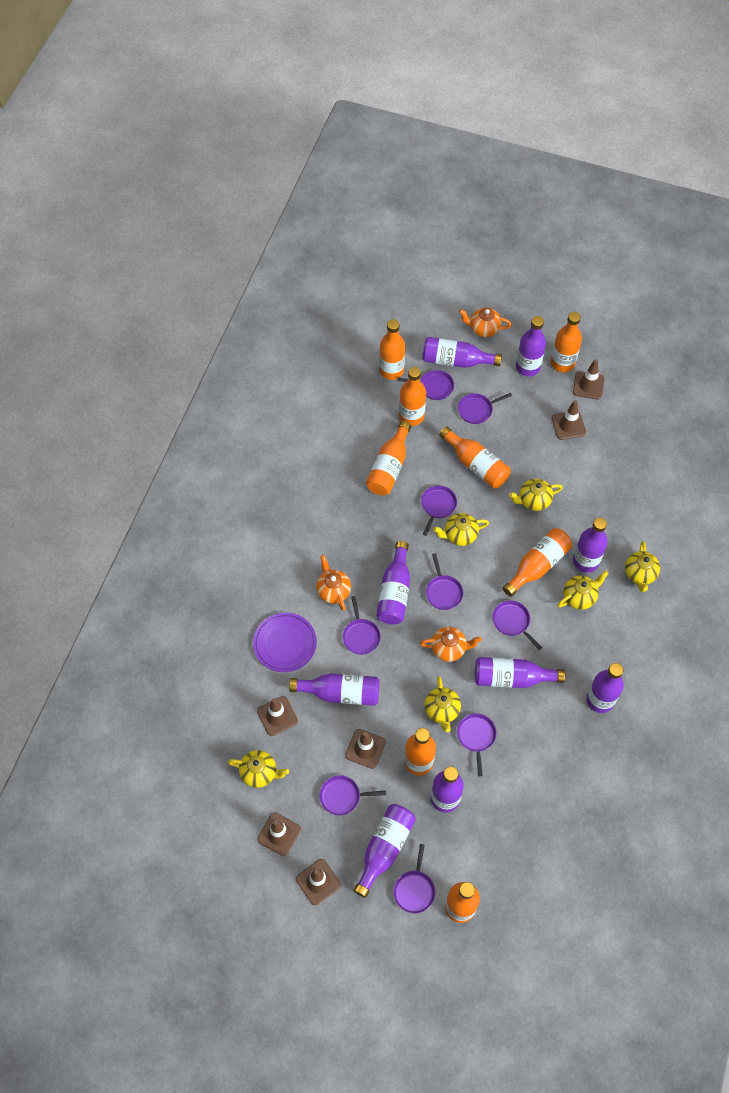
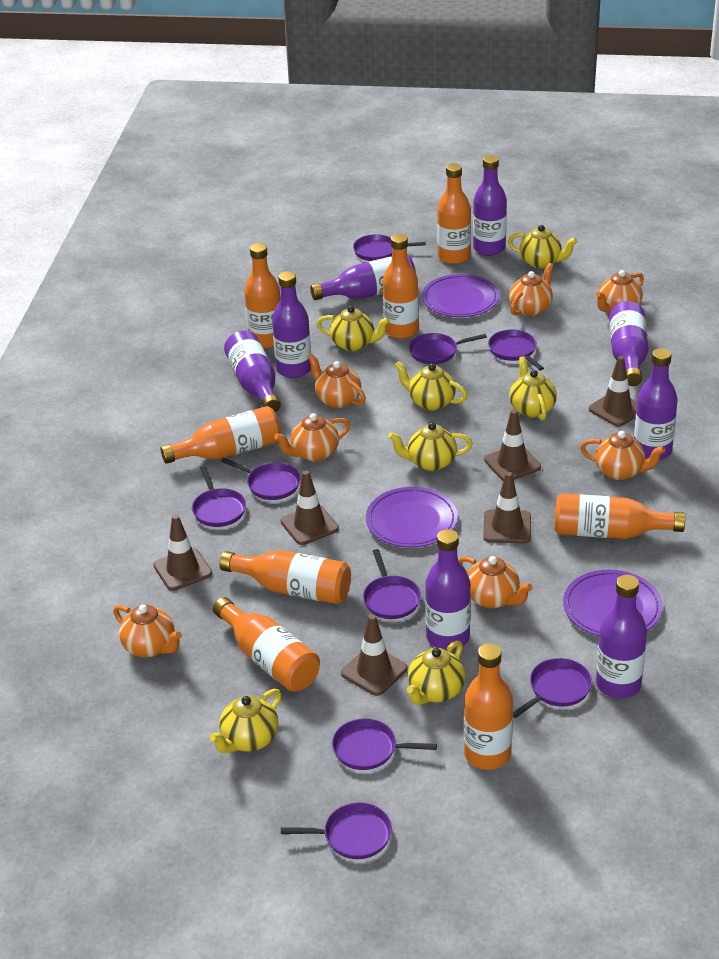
orange teapot: [316,555,351,611] [420,627,482,662] [459,307,511,337] = 3 -> [113,605,182,657] [274,413,350,462] [308,354,366,408] [458,556,533,608] [509,263,554,316] [580,431,665,480] [595,270,644,313] = 7
purple bottle: [289,673,379,706] [354,804,416,898] [376,541,410,625] [422,337,502,368] [431,766,464,813] [475,657,565,688] [516,316,546,377] [573,517,608,572] [586,663,624,713] = 9 -> [224,331,281,412] [272,271,311,378] [310,255,416,300] [425,529,471,650] [473,155,507,256] [596,575,647,699] [609,301,649,386] [634,348,678,460] = 8
purple plate: [253,613,317,672] = 1 -> [366,487,458,548] [422,274,499,317] [563,570,663,636] = 3
yellow teapot: [228,750,289,788] [424,676,461,732] [433,513,489,546] [509,479,563,511] [558,571,609,610] [625,541,660,592] = 6 -> [210,689,282,753] [317,306,390,351] [388,422,473,471] [395,361,467,411] [407,640,466,705] [508,225,577,268] [509,356,557,420] = 7

